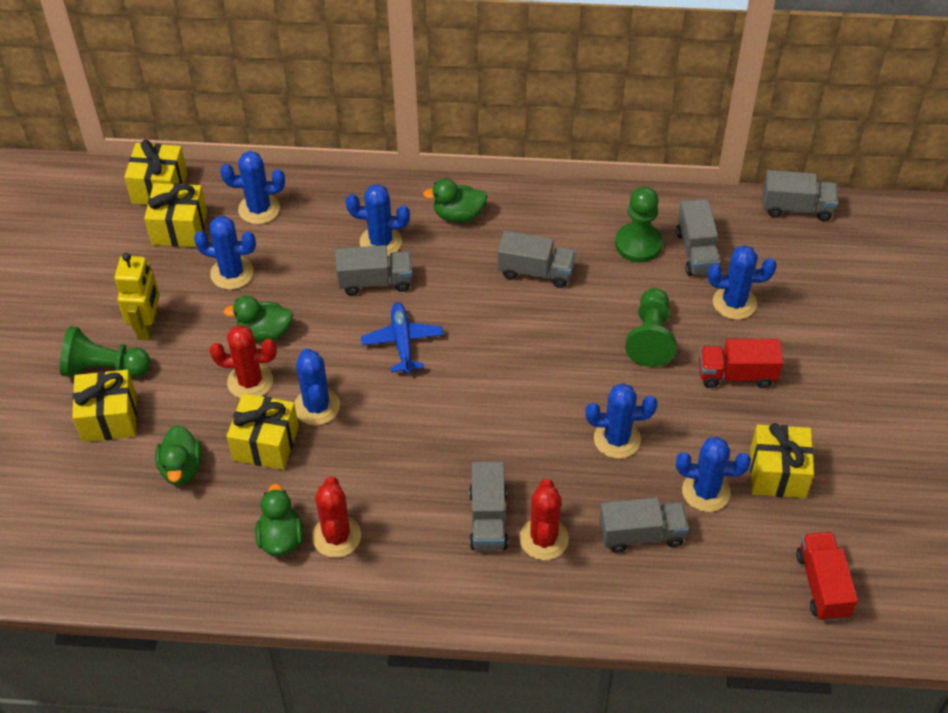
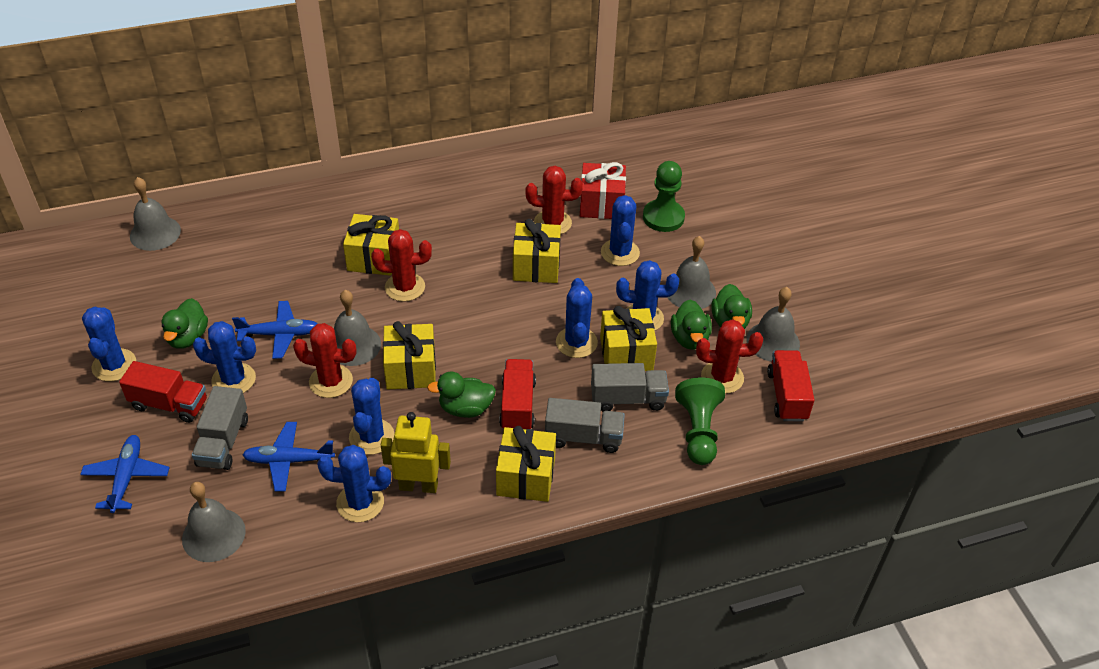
blue plane: [361,302,443,374] = 1 -> [80,435,170,513] [232,301,317,359] [242,422,335,491] = 3
green pawn: [60,326,150,377] [615,186,663,262] [625,288,677,367] = 3 -> [643,161,685,232] [675,377,725,465] = 2
grey bell: none = 0 -> [130,177,181,251] [182,482,246,562] [334,290,381,366] [667,236,716,309] [746,287,800,362] = 5
grey truck: [335,245,412,295] [469,461,508,550] [498,231,576,288] [599,497,689,553] [676,199,721,276] [763,170,838,221] = 6 -> [192,386,248,470] [545,398,625,453] [591,363,669,412] = 3
red cactus: [209,325,277,399] [312,476,361,558] [519,479,569,560] = 3 -> [293,323,356,398] [371,229,432,302] [525,166,583,235] [696,319,763,394] = 4
red gift: none = 0 -> [580,162,626,219] = 1
red truck: [699,339,783,388] [796,532,858,621] = 2 -> [119,361,207,423] [499,359,536,430] [767,350,814,421] = 3

